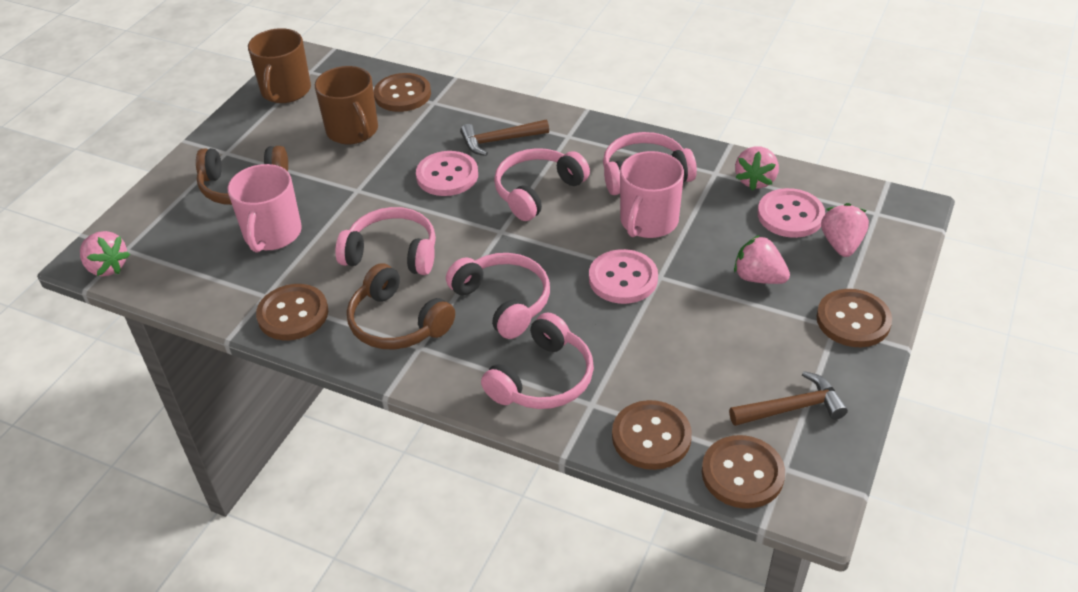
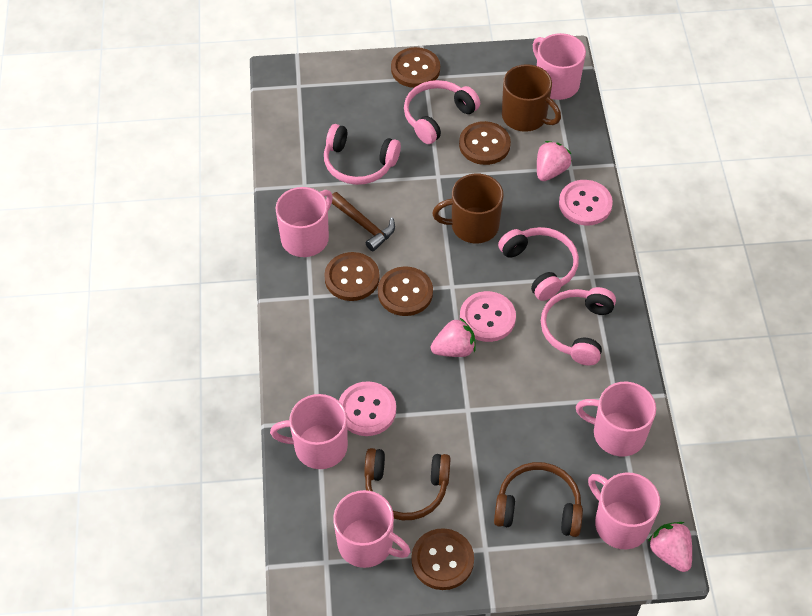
brown hammer: [460,119,549,156] [729,371,848,426] = 2 -> [332,192,395,251] = 1
pink headphones: [335,207,436,275] [446,253,550,339] [481,312,594,409] [494,148,590,221] [603,132,697,195] = 5 -> [324,124,401,185] [404,80,480,144] [498,227,579,301] [541,287,616,366] = 4
pink mug: [227,164,302,252] [620,151,684,238] = 2 -> [270,394,348,469] [276,187,333,257] [333,490,410,568] [533,33,586,100] [576,382,656,456] [588,472,660,550] = 6
pink strawberry: [80,231,130,276] [734,235,790,284] [735,146,779,191] [821,203,869,257] = 4 -> [431,318,476,357] [537,141,572,181] [648,522,692,572] = 3

